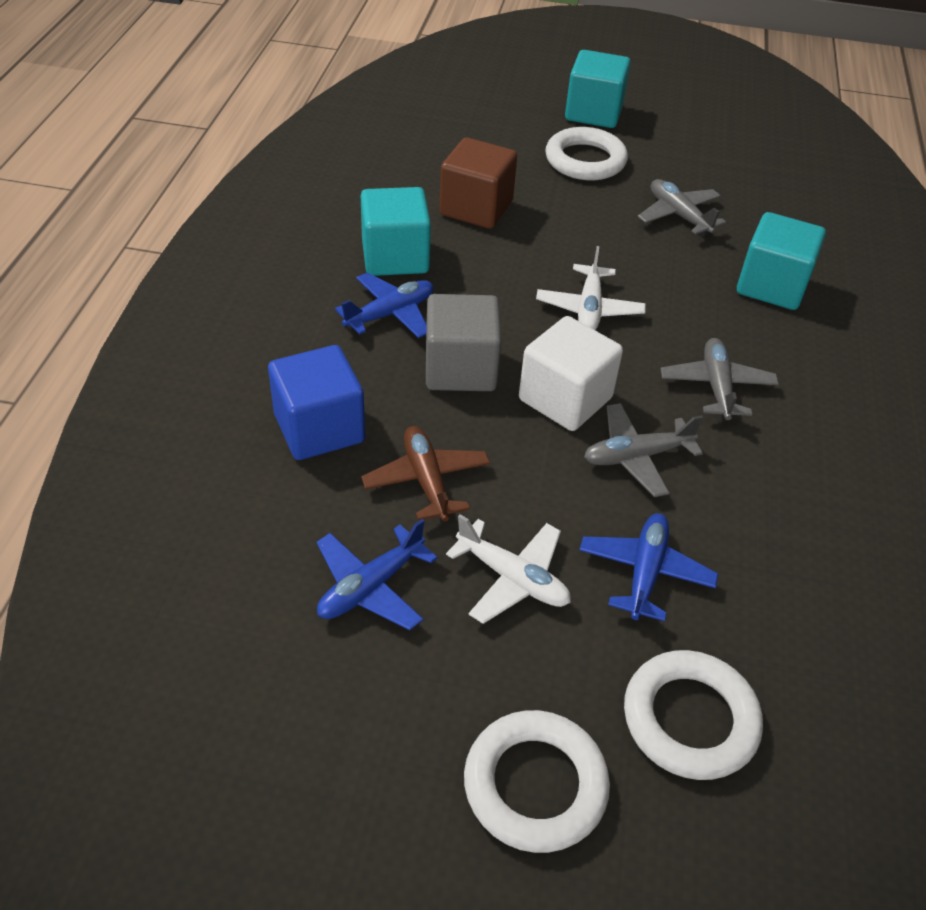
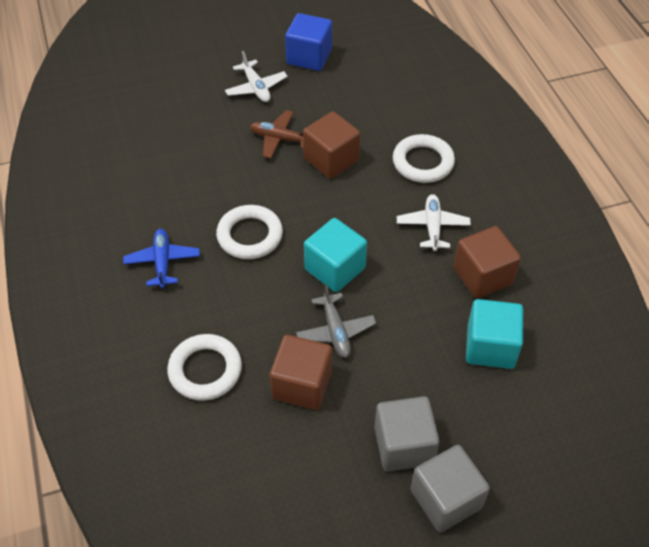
blue plane: [317,519,438,631] [335,272,433,338] [579,513,718,621] = 3 -> [123,229,200,288] = 1
brown cube: [439,137,517,229] = 1 -> [270,335,332,410] [303,111,360,179] [454,226,521,298] = 3
grey cube: [426,294,502,391] = 1 -> [374,396,440,472] [411,445,490,532] = 2
grey plane: [584,403,703,497] [638,179,726,237] [661,338,779,421] = 3 -> [296,284,376,358] = 1
turquoise cube: [361,187,431,276] [565,50,631,128] [737,212,826,310] = 3 -> [304,218,367,292] [466,299,523,369] = 2
white cube: [519,316,623,431] = 1 -> none = 0

